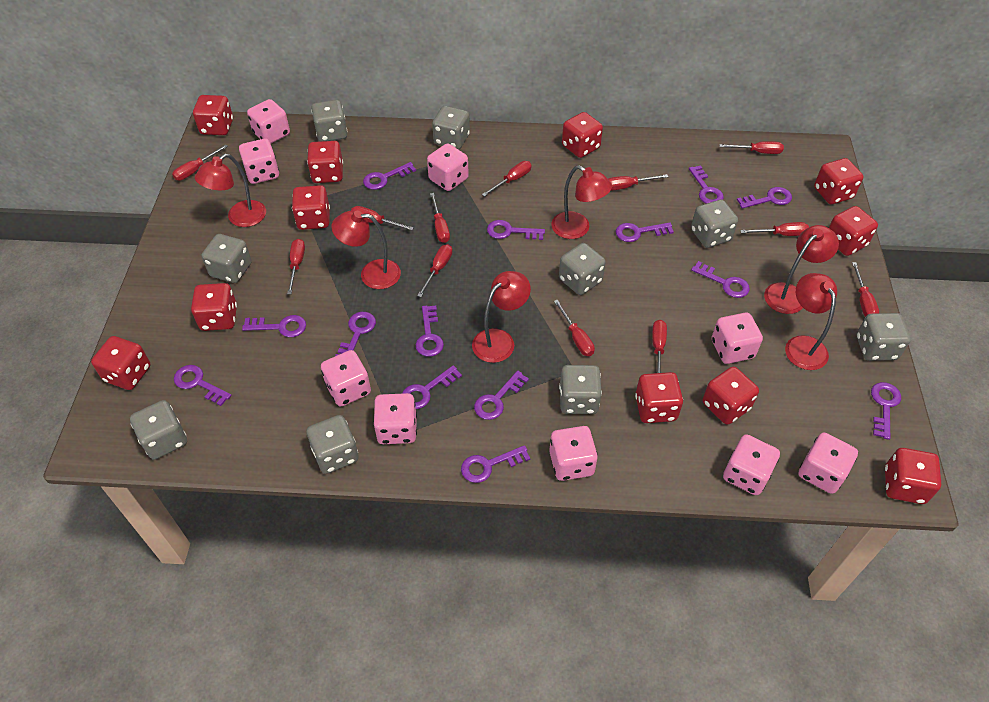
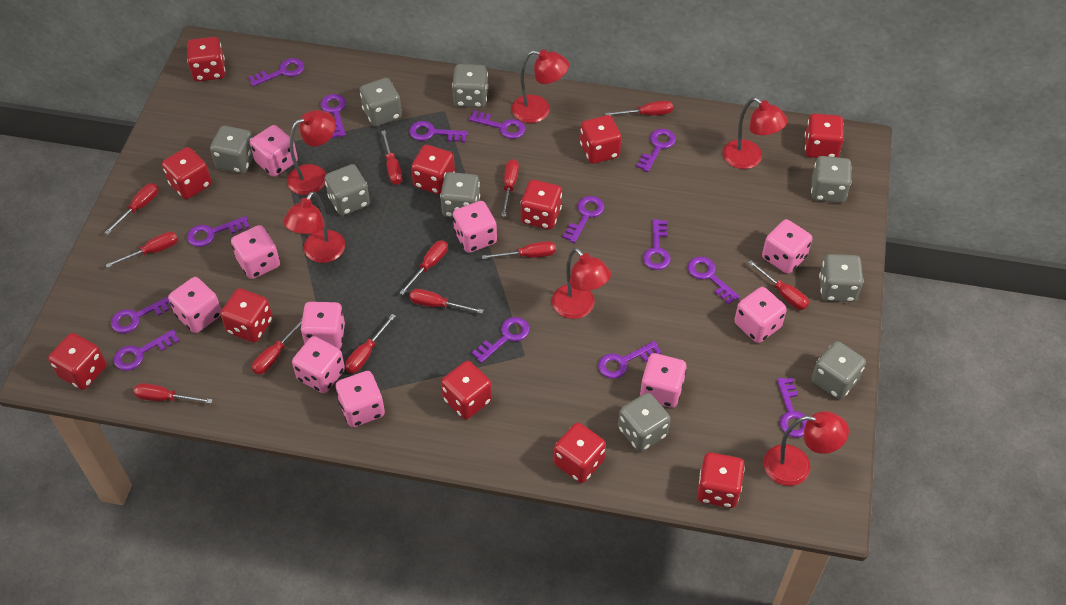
pink dice: [239,139,279,184] [247,99,290,143] [321,350,371,407] [373,393,417,444] [427,143,469,191] [549,426,598,481] [712,313,763,364] [723,434,780,495] [798,432,858,494] = 9 -> [168,277,221,333] [231,225,280,279] [250,125,298,177] [292,336,345,393] [301,302,345,349] [335,371,385,427] [453,201,497,253] [640,353,687,408] [734,287,787,343] [762,219,812,274] = 10

